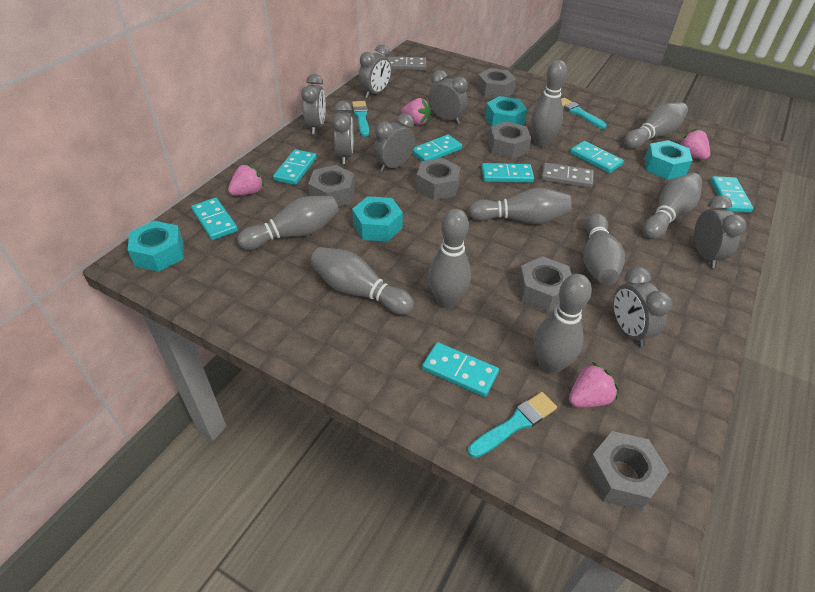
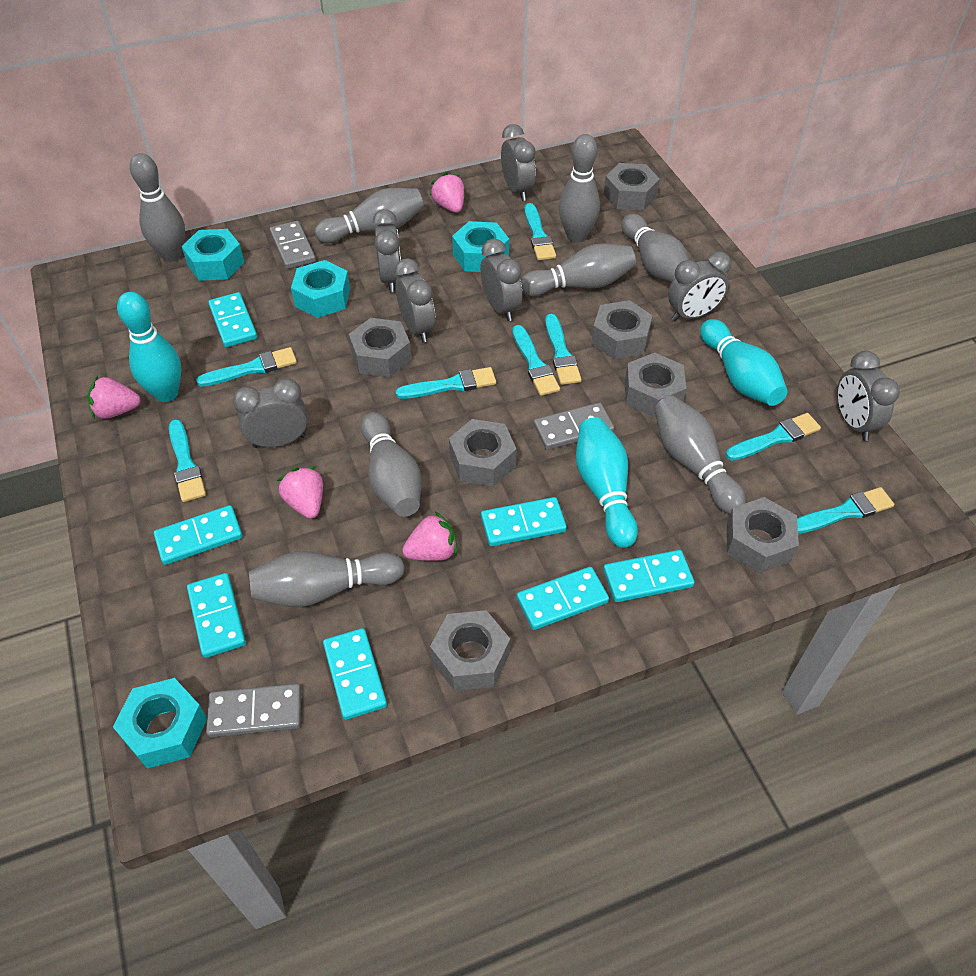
grey bowling pin: [237,196,339,250] [310,247,414,315] [428,209,471,308] [469,188,572,224] [531,60,567,147] [534,274,592,375] [583,213,625,285] [624,102,688,149] [643,173,702,239] = 9 -> [130,153,185,262] [249,551,405,607] [315,188,424,243] [361,412,422,517] [520,243,636,297] [558,134,600,242] [622,214,689,283] [654,395,746,514] = 8
grey domino: [387,57,426,70] [541,163,594,188] = 2 -> [206,683,301,737] [270,221,316,269] [534,403,614,450] = 3
grey nut: [308,165,355,206] [416,158,461,200] [477,68,516,99] [488,121,531,160] [517,256,572,312] [586,431,669,511] = 6 -> [349,318,412,377] [430,610,510,691] [449,419,517,487] [591,300,653,360] [604,163,660,211] [625,353,686,418] [727,497,799,573] = 7
turquoise bowling pin: none = 0 -> [117,292,181,402] [576,417,638,548] [700,319,788,406] = 3
turquoise brush: [352,101,369,137] [468,392,557,458] [561,98,607,129] = 3 -> [169,419,206,502] [196,347,297,387] [396,367,496,399] [512,325,560,396] [524,203,556,260] [545,314,582,385] [726,413,821,461] [797,487,894,533] = 8

